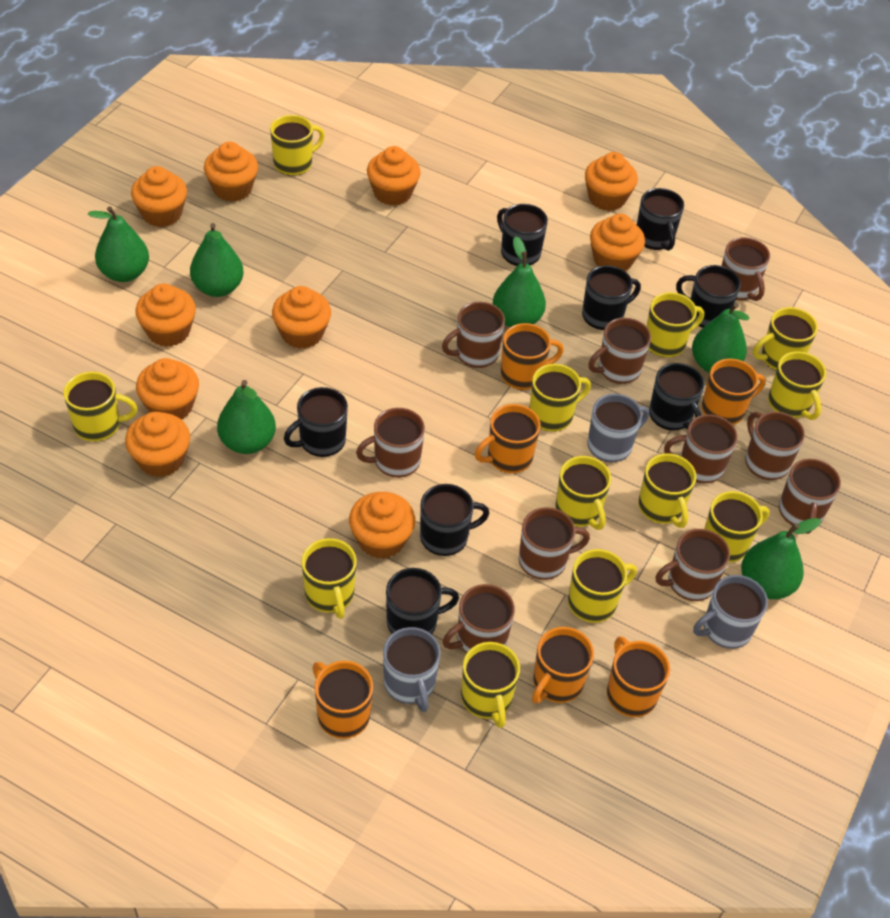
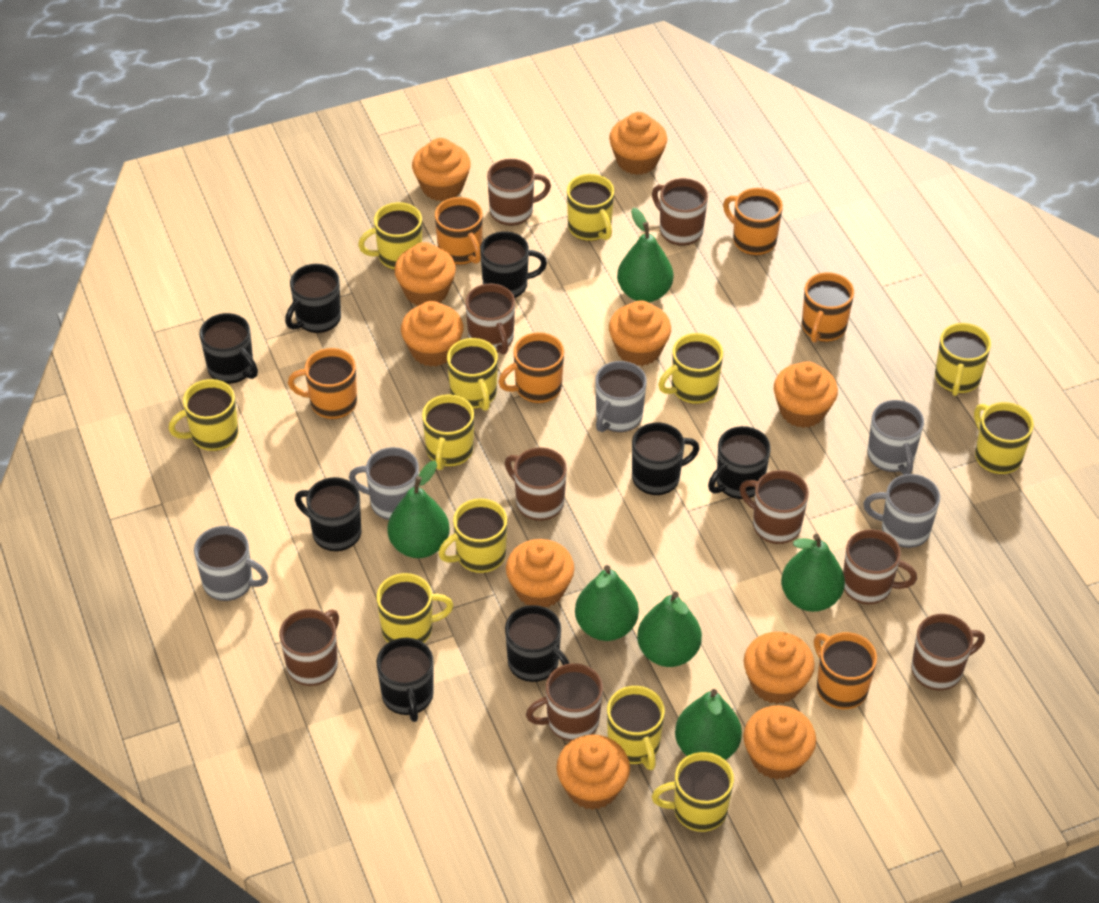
brown mug: [356,408,425,478] [442,302,505,368] [443,584,515,654] [519,507,590,580] [589,318,651,384] [656,529,730,601] [664,414,738,483] [722,237,770,301] [745,412,805,480] [779,459,841,534] = 10 -> [279,609,339,686] [465,284,515,354] [487,159,551,226] [505,447,567,521] [526,663,603,741] [652,178,708,246] [740,470,809,544] [843,529,917,604] [911,614,985,690] = 9
grey mug: [383,627,440,712] [587,394,649,463] [693,575,768,649] = 3 -> [194,526,268,601] [349,447,419,520] [595,361,647,432] [863,474,940,548] [868,400,924,475] = 5

